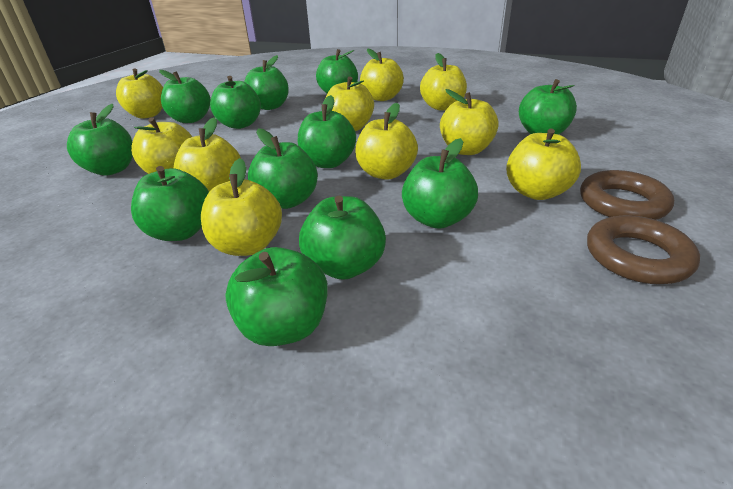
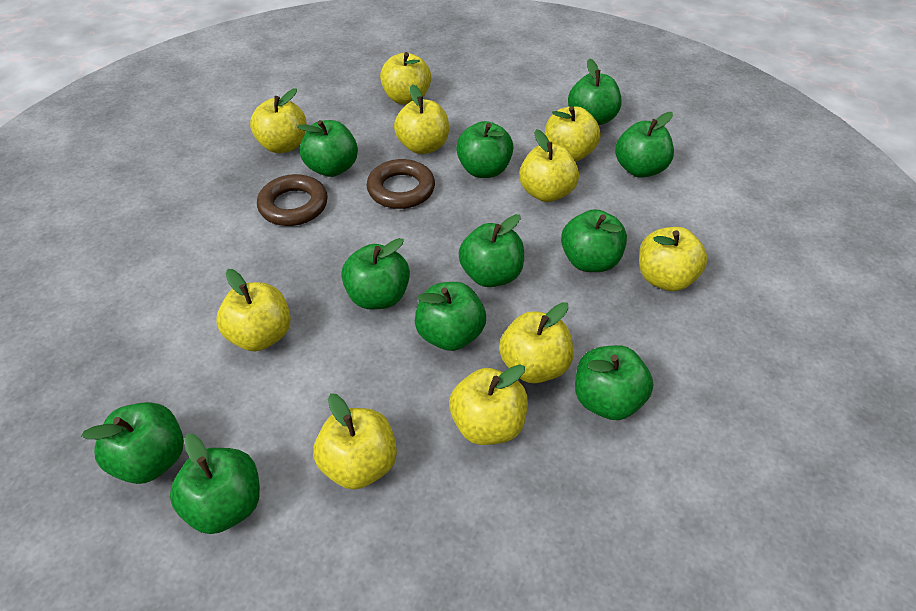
green apple: [67,104,133,176] [131,166,209,241] [159,70,211,123] [210,76,261,129] [225,247,328,346] [244,55,289,110] [248,128,318,209] [298,95,356,168] [299,196,386,280] [316,49,358,93] [402,138,478,229] [519,79,577,134] = 12 -> [81,402,184,484] [170,433,260,534] [297,120,358,177] [341,238,410,309] [415,282,486,351] [456,121,514,178] [459,214,524,287] [561,209,627,272] [568,58,622,125] [575,345,653,420] [615,112,674,178] = 11

